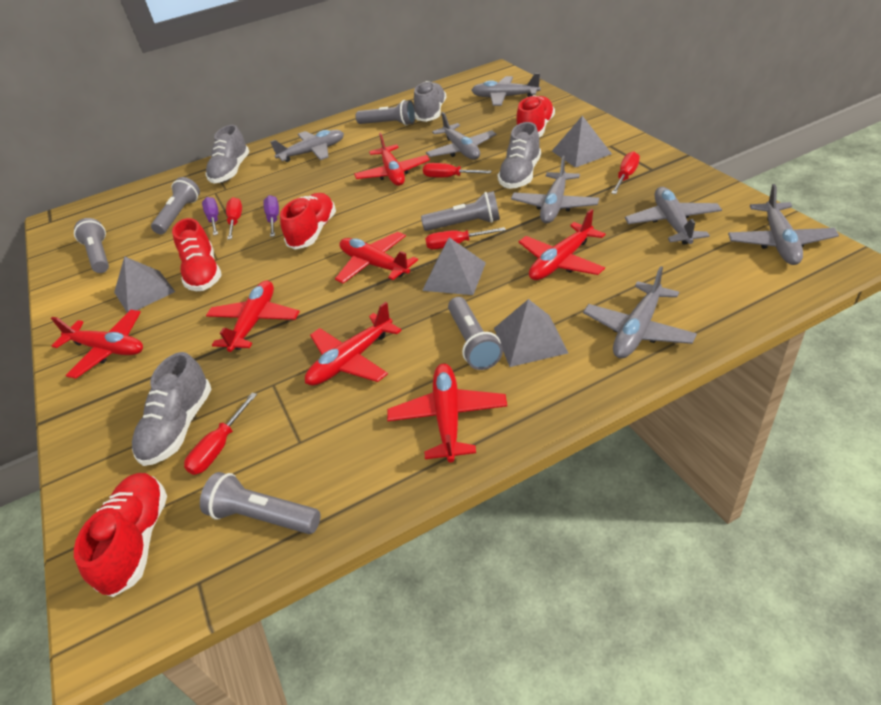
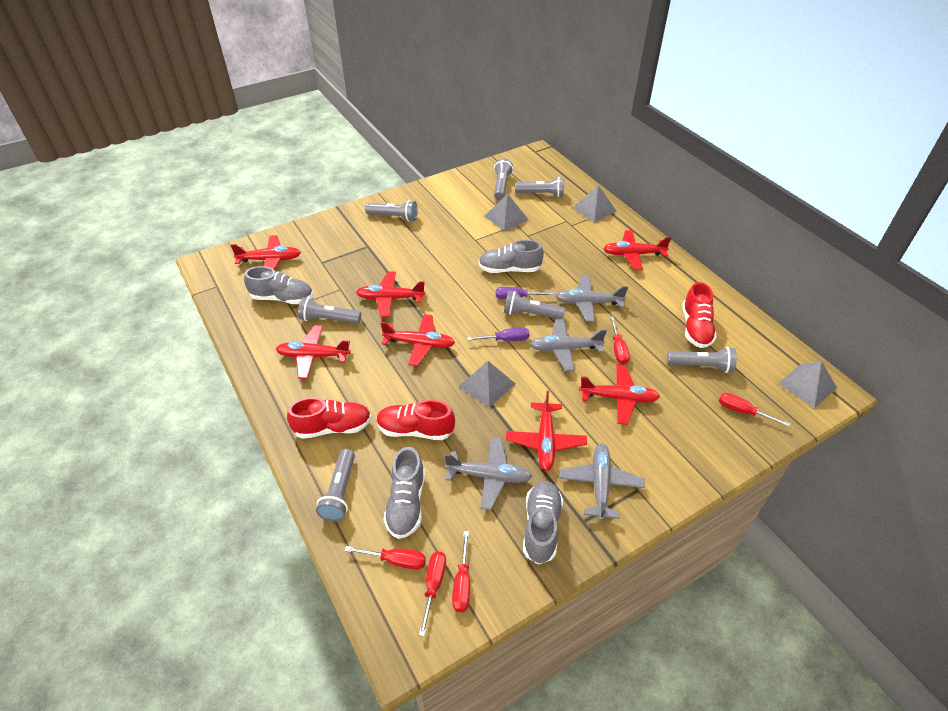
grey flashlight: [74,218,109,273] [151,177,200,234] [200,472,321,534] [356,100,415,126] [421,191,500,231] [448,297,503,370] = 6 -> [298,297,361,324] [316,449,355,521] [365,200,418,221] [494,158,513,200] [504,291,565,319] [515,177,564,197] [667,347,737,373] = 7
grey plane: [270,130,344,162] [426,112,496,160] [471,73,541,106] [511,156,599,223] [583,266,697,358] [625,187,722,245] [728,184,839,265] = 7 -> [444,437,533,510] [530,319,607,371] [555,276,628,322] [559,443,645,521] = 4
red shoe: [74,473,167,597] [172,218,222,291] [280,193,336,250] [516,95,555,137] = 4 -> [287,397,371,439] [376,400,455,440] [682,282,717,348] = 3

